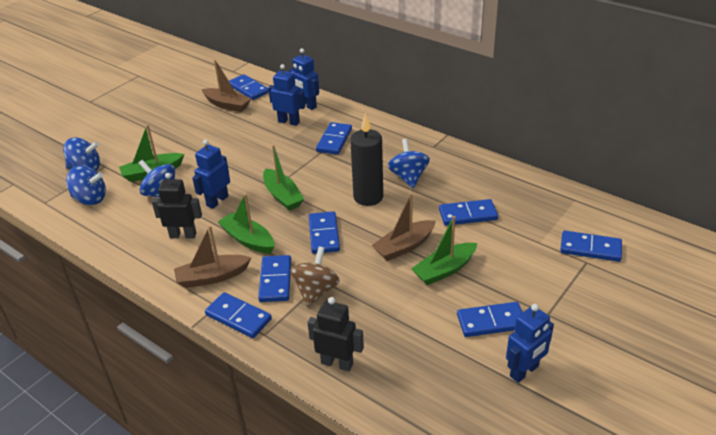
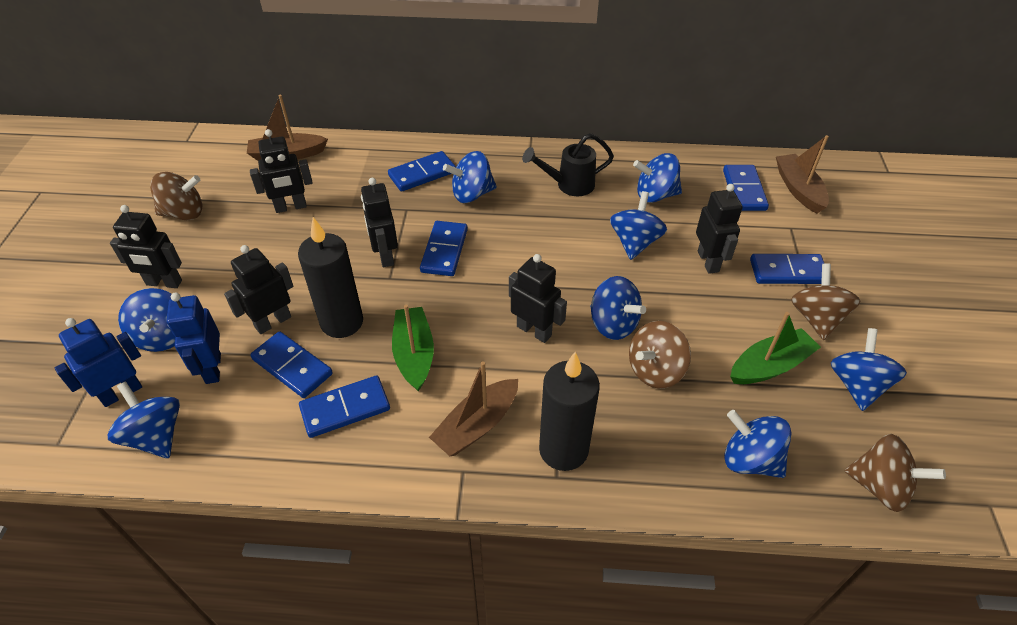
black candle: [350,113,383,206] = 1 -> [298,217,363,338] [539,352,600,471] = 2
black robot: [152,173,202,239] [307,297,364,371] = 2 -> [110,205,182,288] [224,245,293,334] [250,129,313,213] [361,178,398,267] [509,254,567,343] [696,184,743,274] = 6
black watering can: none = 0 -> [522,133,614,196] = 1
blue domino: [205,292,272,338] [229,74,269,100] [258,255,291,302] [309,211,340,254] [316,122,352,155] [439,199,498,226] [457,302,523,337] [560,231,622,262] = 8 -> [250,331,333,398] [299,375,390,438] [388,151,456,192] [420,221,468,276] [723,165,769,211] [750,254,825,284] = 6
blue robot: [192,140,230,209] [268,64,306,126] [289,48,319,110] [506,304,554,383] = 4 -> [55,318,142,407] [166,292,221,384] = 2
blue spinning top: [63,137,100,171] [66,166,106,205] [139,160,175,197] [388,139,430,188] = 4 -> [108,382,180,458] [118,288,175,352] [443,151,497,203] [590,276,646,340] [610,191,667,260] [633,153,682,203] [724,410,792,478] [831,328,907,411] = 8
brown spinning top: [290,246,340,307] = 1 -> [150,172,202,220] [629,321,691,389] [791,263,860,340] [844,434,946,512] = 4
green boat: [119,124,184,182] [218,194,274,254] [263,144,304,211] [411,216,477,285] = 4 -> [392,305,434,391] [730,312,821,384] = 2

